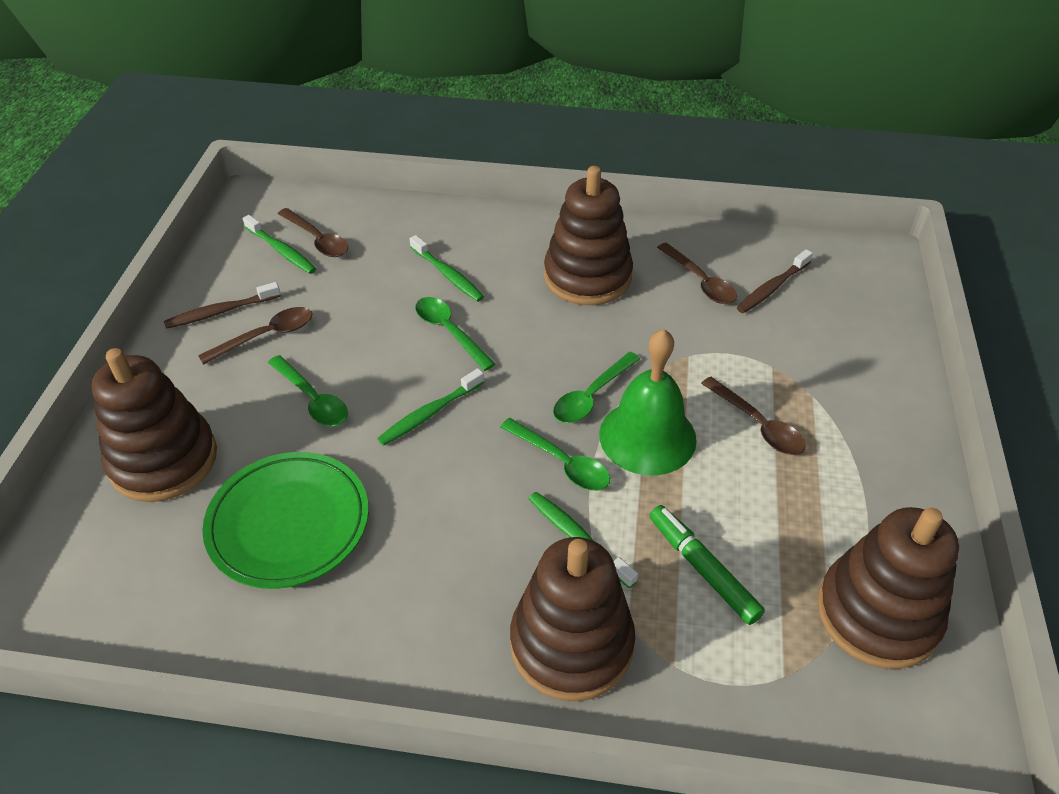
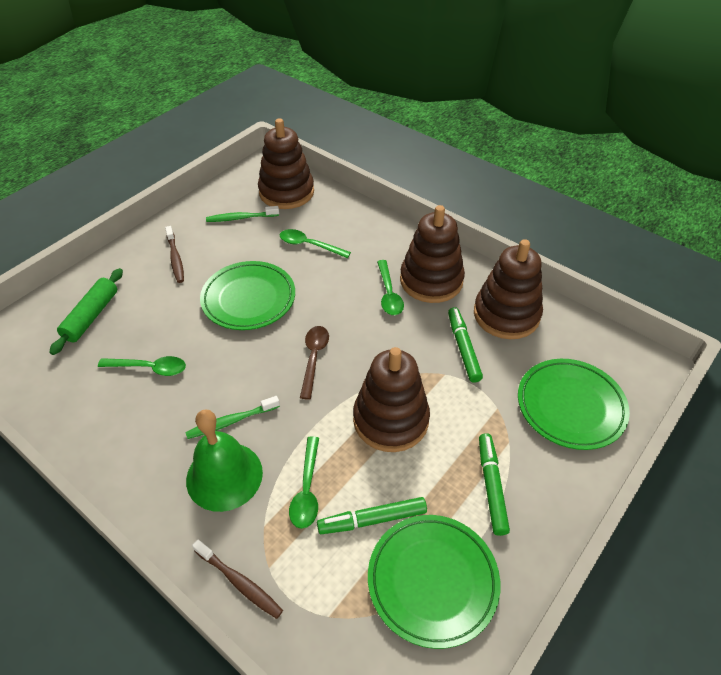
brown spoon: [198,307,312,365] [278,208,348,257] [657,242,737,304] [701,377,805,455] = 4 -> [300,326,329,400] = 1
green marker: [650,505,765,625] = 1 -> [317,497,427,534] [448,307,483,382] [479,433,510,536] = 3
green plate: [202,452,369,589] = 1 -> [200,261,295,330] [368,515,500,649] [518,359,630,450] = 3
green rolling pin: none = 0 -> [49,268,123,355] = 1
green toothbrush: [243,215,317,274] [377,368,484,446] [410,235,484,302] [529,492,638,588] = 4 -> [185,396,280,439] [206,206,279,222] = 2

